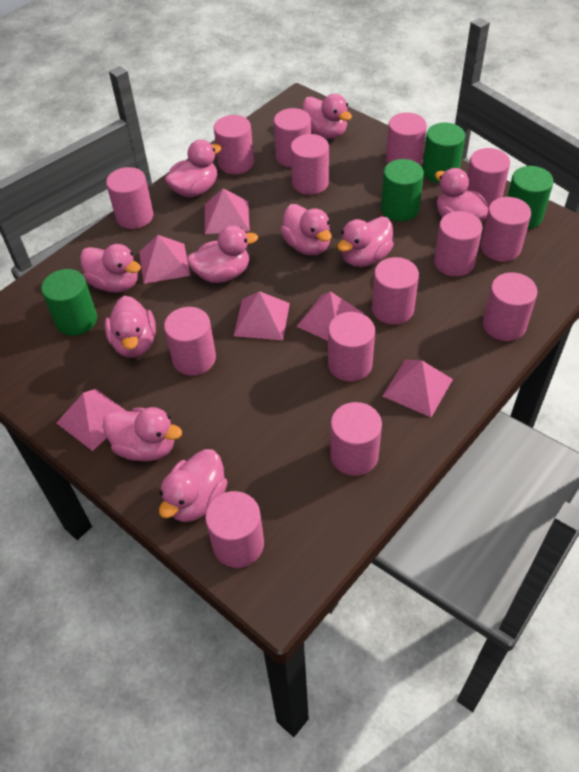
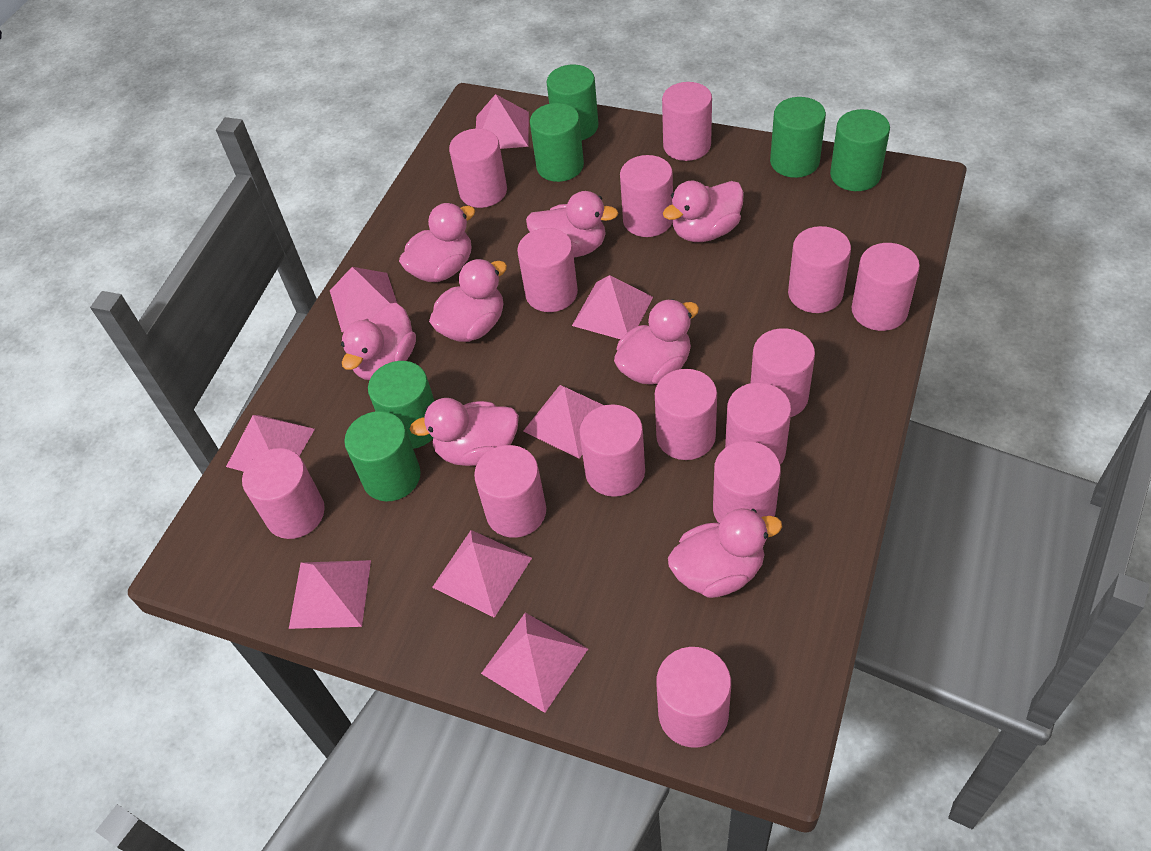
green cylinder: [41,269,97,336] [381,159,424,222] [422,122,465,183] [507,166,554,229] = 4 -> [344,411,421,501] [368,361,434,449] [530,103,584,182] [547,65,598,140] [770,97,826,178] [830,109,890,191] = 6
pink duck: [80,244,141,293] [103,407,182,461] [105,296,156,358] [159,449,227,522] [165,140,222,197] [187,225,258,283] [281,204,332,255] [302,94,352,139] [337,217,394,267] [435,168,488,222] = 10 -> [341,303,416,380] [399,203,475,282] [409,398,519,466] [429,259,507,342] [526,191,619,257] [614,299,699,385] [663,180,744,242] [668,508,782,598] = 8
pink pyramid: [56,389,126,451] [139,235,190,284] [205,188,250,234] [234,291,290,340] [296,291,364,341] [383,360,453,417] = 6 -> [226,415,315,472] [289,560,371,629] [330,267,397,332] [432,530,532,618] [476,94,529,149] [481,613,588,713] [523,385,604,459] [572,275,653,339] = 8

